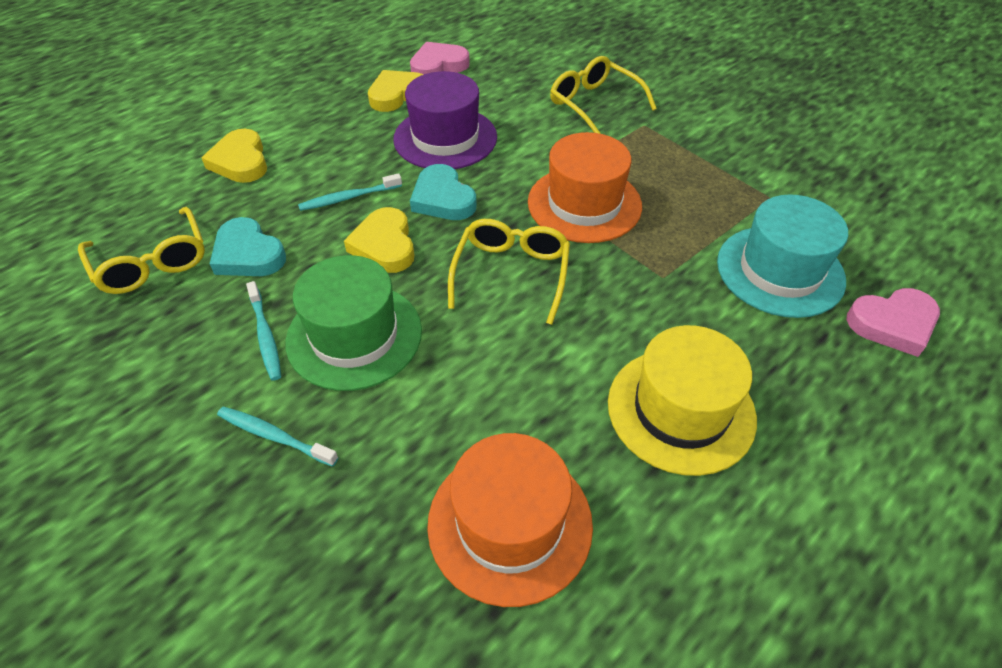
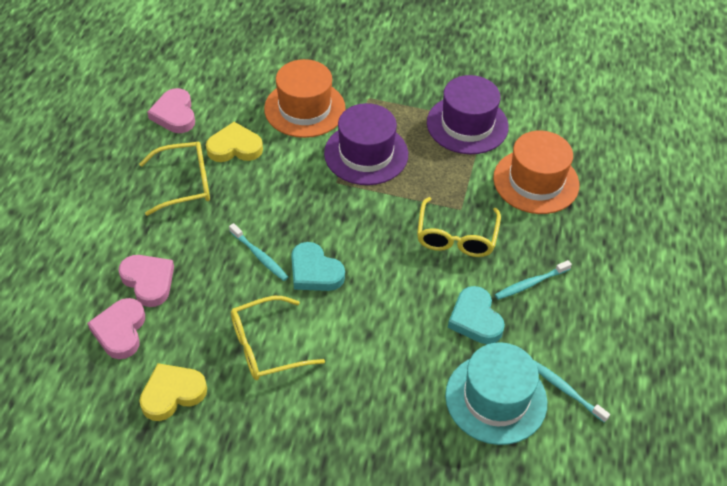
green hat: [285,255,422,391] = 1 -> none = 0
pink heart: [410,42,470,75] [847,288,940,357] = 2 -> [87,298,145,359] [119,255,174,307] [147,88,195,133] = 3
purple hat: [393,71,497,169] = 1 -> [324,103,408,185] [427,75,509,154] = 2
yellow hat: [608,325,757,476] = 1 -> none = 0
yellow heart: [201,129,267,183] [344,207,414,273] [368,70,423,112] = 3 -> [139,363,207,421] [206,122,263,162] = 2

